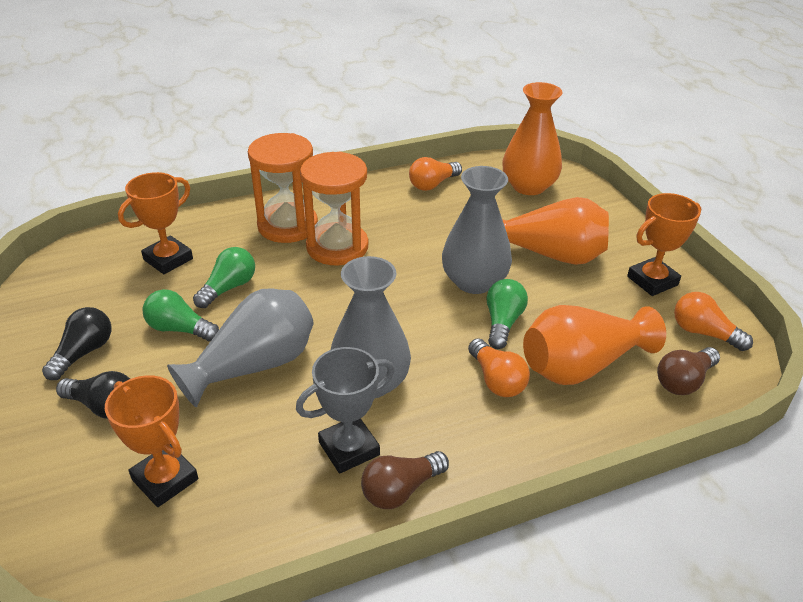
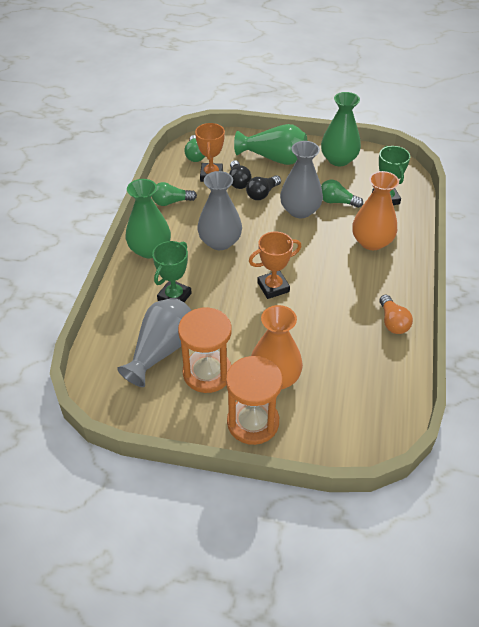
brown light bulb: [361,451,449,509] [657,347,720,395] = 2 -> none = 0
green trophy: none = 0 -> [152,241,192,302] [372,146,410,205] = 2
green vase: none = 0 -> [126,179,171,258] [234,124,307,165] [321,92,361,166] = 3
grey trophy: [296,347,394,474] = 1 -> none = 0
orange light bulb: [409,157,462,191] [468,338,530,397] [674,292,753,351] = 3 -> [379,295,413,334] = 1
orange trophy: [105,375,198,507] [118,172,193,274] [627,193,701,296] = 3 -> [195,123,225,182] [249,232,302,299] = 2
orange vase: [502,82,562,195] [502,197,609,265] [523,305,666,385] = 3 -> [251,305,303,389] [352,171,399,250] = 2

